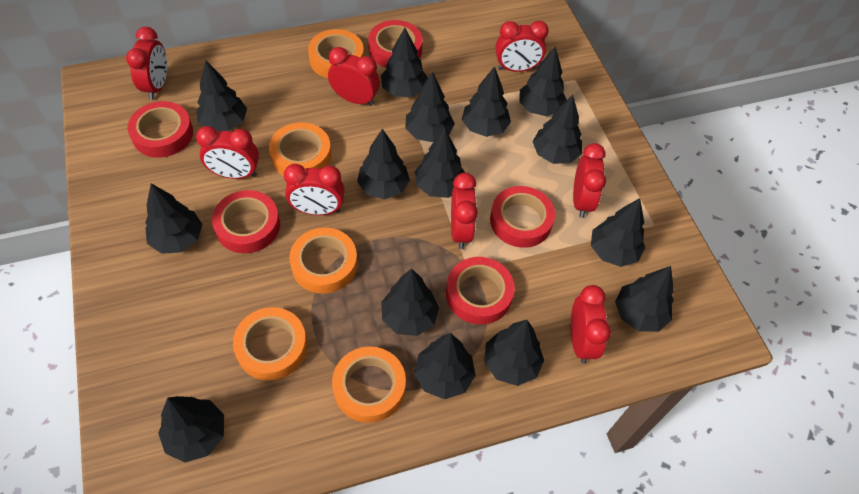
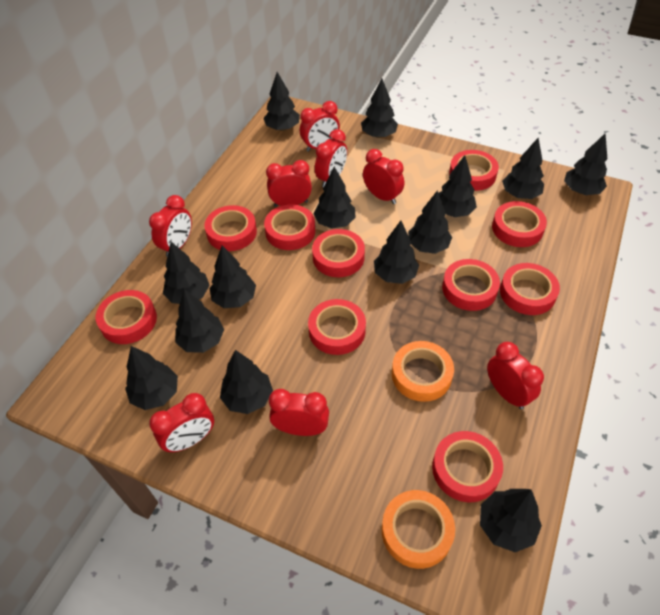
black tree: [145,183,202,254] [158,396,224,462] [196,61,247,131] [357,129,410,199] [381,28,428,97] [381,268,439,336] [405,72,455,142] [414,333,476,399] [415,128,465,198] [462,66,511,137] [484,320,544,386] [519,46,567,116] [533,95,582,164] [591,198,645,267] [615,266,674,332] = 15 -> [125,346,178,410] [163,242,210,304] [175,289,224,353] [209,245,256,308] [220,350,273,414] [263,72,300,131] [313,167,356,229] [361,79,398,138] [374,221,419,284] [408,190,452,254] [439,155,477,217] [480,489,542,552] [502,138,544,199] [564,134,607,195] = 14
orange tape: [233,307,307,381] [269,122,331,176] [289,228,358,294] [308,29,364,78] [332,346,406,423] = 5 -> [382,490,455,569] [392,341,454,402] = 2
red tape: [128,101,193,158] [212,190,280,253] [368,20,423,68] [446,257,515,325] [490,186,555,248] = 5 -> [96,290,157,344] [204,205,257,251] [264,204,315,250] [308,299,366,355] [312,229,365,277] [432,431,503,502] [442,259,500,311] [449,150,499,191] [492,201,547,247] [500,263,560,315] = 10

